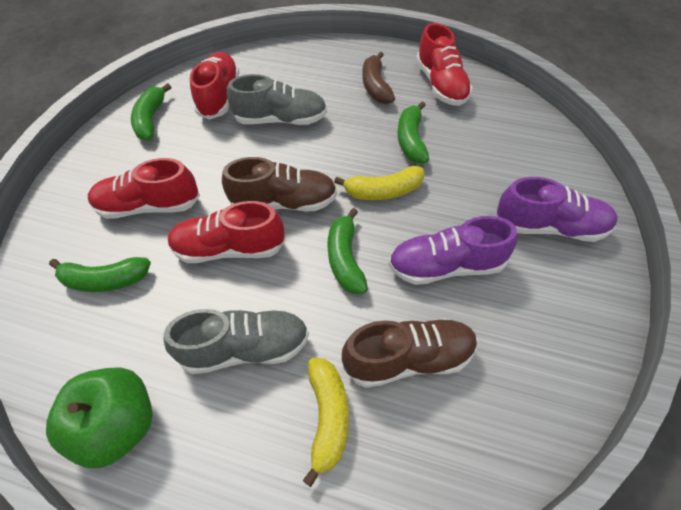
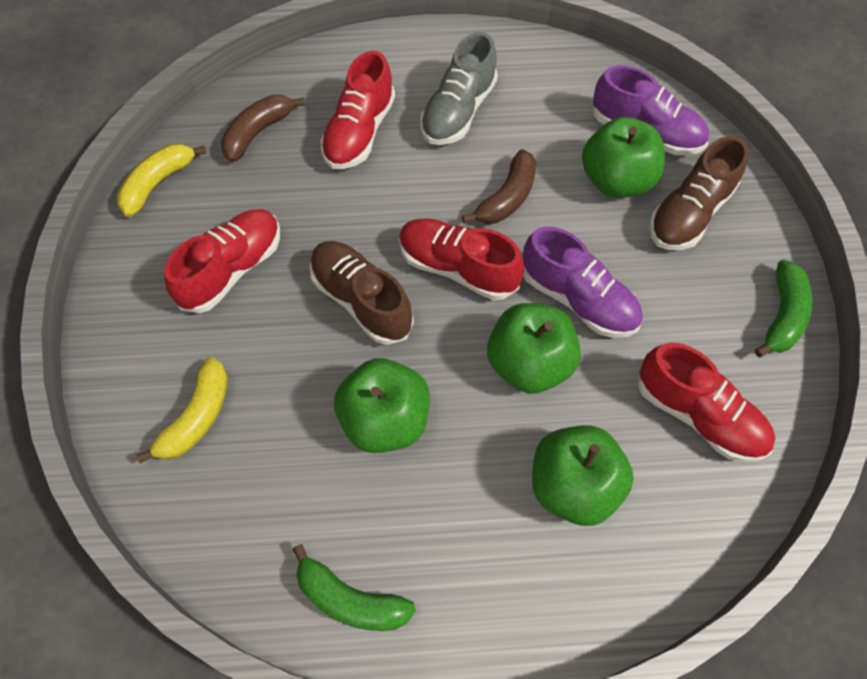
brown banana: [363,52,395,104] = 1 -> [221,95,305,162] [462,149,536,224] = 2
green apple: [46,367,153,468] = 1 -> [334,358,430,453] [487,303,581,394] [532,425,634,526] [582,117,665,198] = 4
green banana: [49,257,151,292] [131,83,171,140] [327,208,368,294] [398,102,429,164] = 4 -> [292,544,416,631] [755,260,812,357] = 2
grey shoe: [164,309,309,374] [227,74,327,125] = 2 -> [420,32,498,145] = 1

